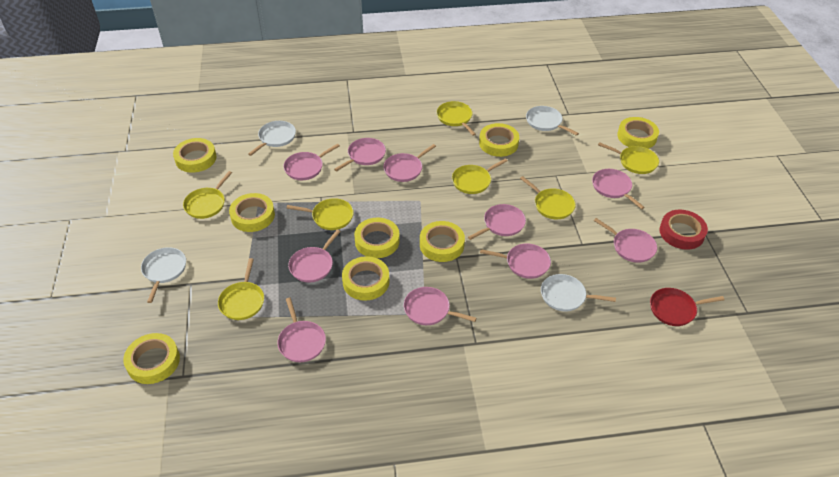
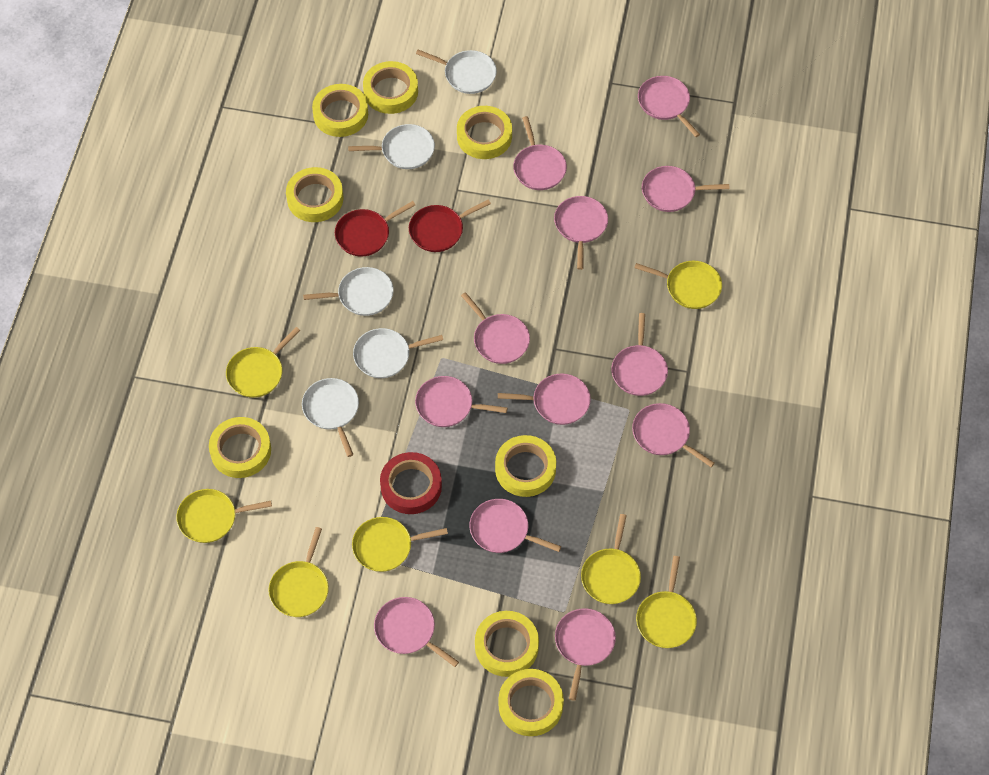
pink pan: [277,298,326,362] [283,144,340,180] [288,229,341,282] [334,138,386,171] [383,144,436,182] [404,287,477,325] [468,204,526,240] [480,243,551,279] [592,169,645,209] [594,218,657,263] = 10 -> [374,597,459,667] [415,376,508,427] [461,292,530,364] [469,499,561,553] [498,373,591,425] [513,116,567,190] [554,196,608,270] [555,608,616,701] [611,313,668,396] [632,403,715,467] [638,76,700,137] [642,166,729,212] = 12
red pan: [650,288,724,326] = 1 -> [335,201,415,257] [409,200,491,252] = 2
white pan: [141,247,186,303] [248,121,296,156] [526,106,579,136] [541,274,616,311] = 4 -> [302,378,359,457] [303,267,394,316] [348,124,435,169] [353,328,443,378] [416,50,497,94] = 5

